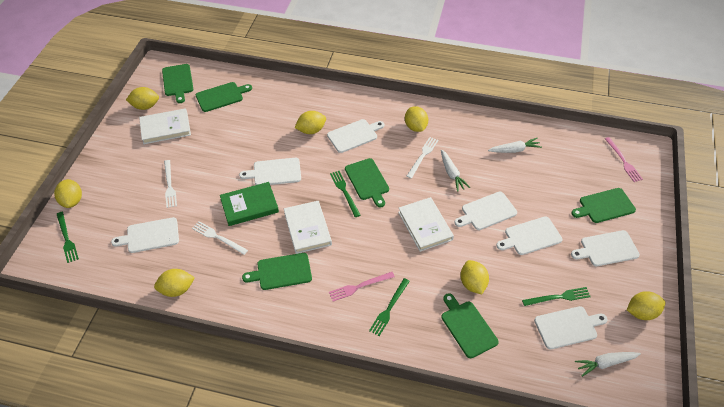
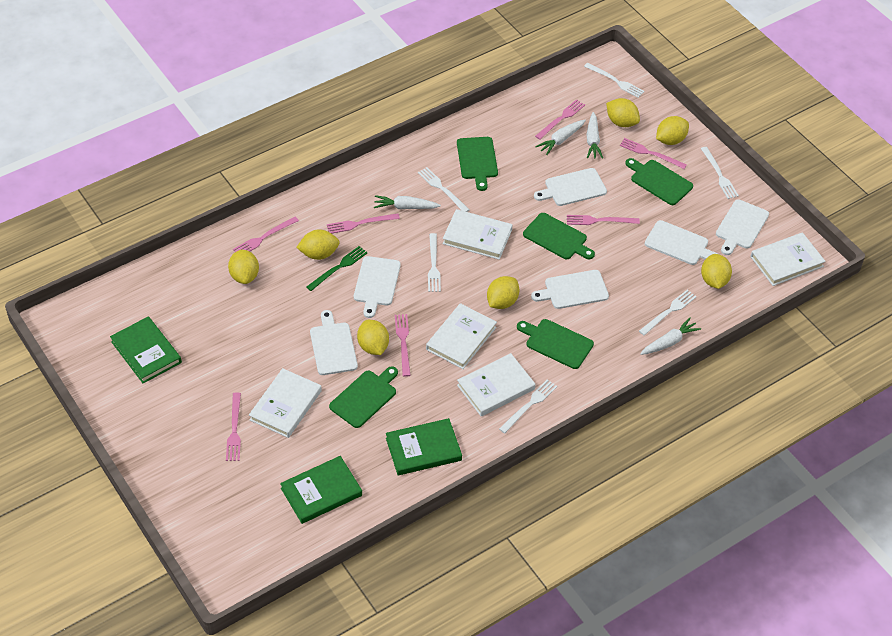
green book: [220,182,279,226] = 1 -> [110,316,182,383] [280,456,362,524] [386,418,462,475] = 3
green cutting board: [162,64,193,103] [196,82,252,112] [242,253,312,290] [345,158,389,208] [441,293,499,358] [571,188,636,223] = 6 -> [329,366,398,428] [457,137,498,191] [517,319,594,369] [523,213,595,259] [625,158,693,205] = 5
green fork: [57,212,79,263] [330,171,360,217] [369,278,410,336] [522,287,591,306] = 4 -> [306,246,368,291] = 1
pink fork: [329,272,395,302] [605,137,643,182] = 2 -> [226,392,241,461] [233,217,299,252] [327,213,400,234] [395,314,411,377] [535,99,585,140] [567,215,640,225] [620,138,687,169] = 7
white book: [139,108,191,144] [284,201,332,254] [398,197,454,252] = 3 -> [249,368,322,438] [426,303,497,369] [443,209,513,260] [457,353,535,416] [750,232,826,286] = 5
white carrot: [441,149,470,192] [488,138,542,153] [575,352,641,377] = 3 -> [374,195,441,209] [535,120,586,155] [586,112,603,159] [640,318,701,355] = 4
white cutting board: [111,217,179,253] [239,158,301,185] [327,119,384,153] [454,192,517,230] [496,216,562,255] [534,306,607,349] [571,230,640,266] = 7 -> [310,310,358,375] [354,256,401,318] [531,270,609,309] [534,168,607,206] [645,220,718,265] [716,199,769,255] = 6
white fork: [164,160,177,208] [192,221,248,255] [407,137,438,178] = 3 -> [418,167,470,212] [428,233,441,292] [499,379,557,433] [584,63,645,98] [639,290,697,336] [701,147,739,199] = 6

